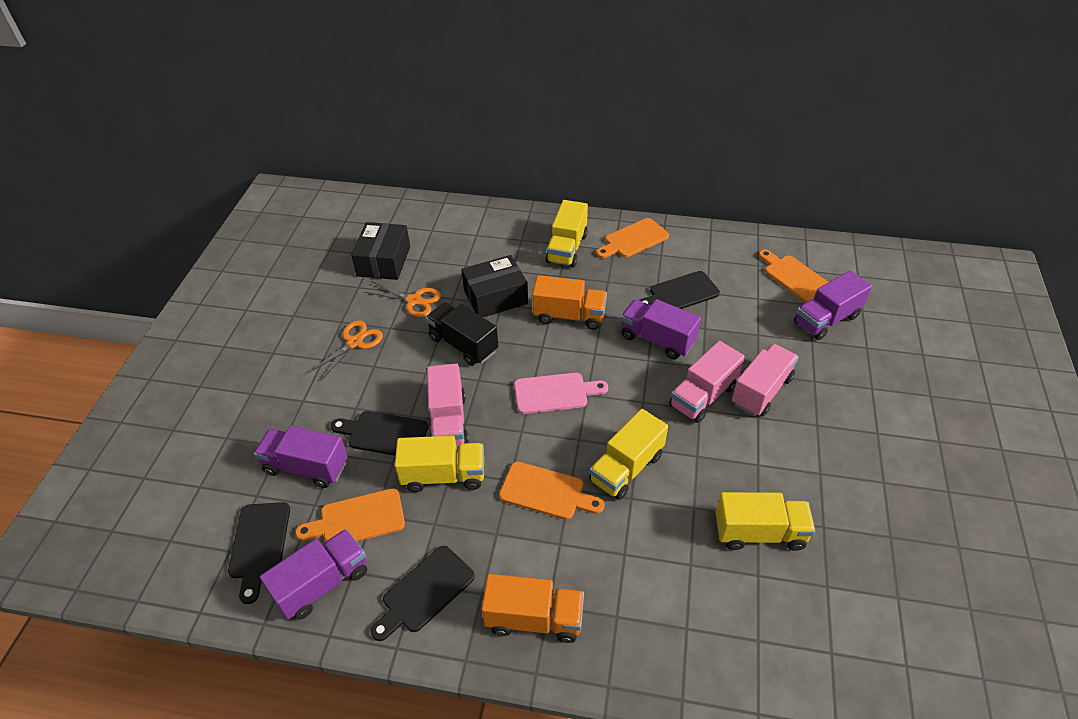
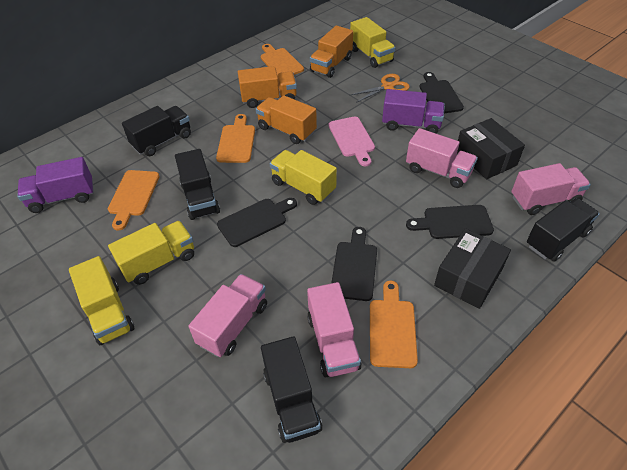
black truck: [426,302,498,366] = 1 -> [122,106,191,156] [175,149,220,220] [261,336,322,443] [527,198,600,261] = 4
orange scissors: [308,320,383,380] [364,281,441,317] = 2 -> [351,74,410,103] = 1
orange truck: [481,574,584,643] [532,275,607,330] = 2 -> [238,66,297,108] [256,95,317,144] [310,25,353,78] = 3
pink truck: [427,364,469,447] [669,341,745,423] [732,344,799,416] = 3 -> [188,274,267,357] [307,282,361,377] [406,128,478,188] [511,163,591,215] = 4
purple truck: [254,426,348,488] [260,529,367,620] [620,299,701,359] [794,271,872,340] = 4 -> [17,157,94,213] [382,89,445,133] = 2

